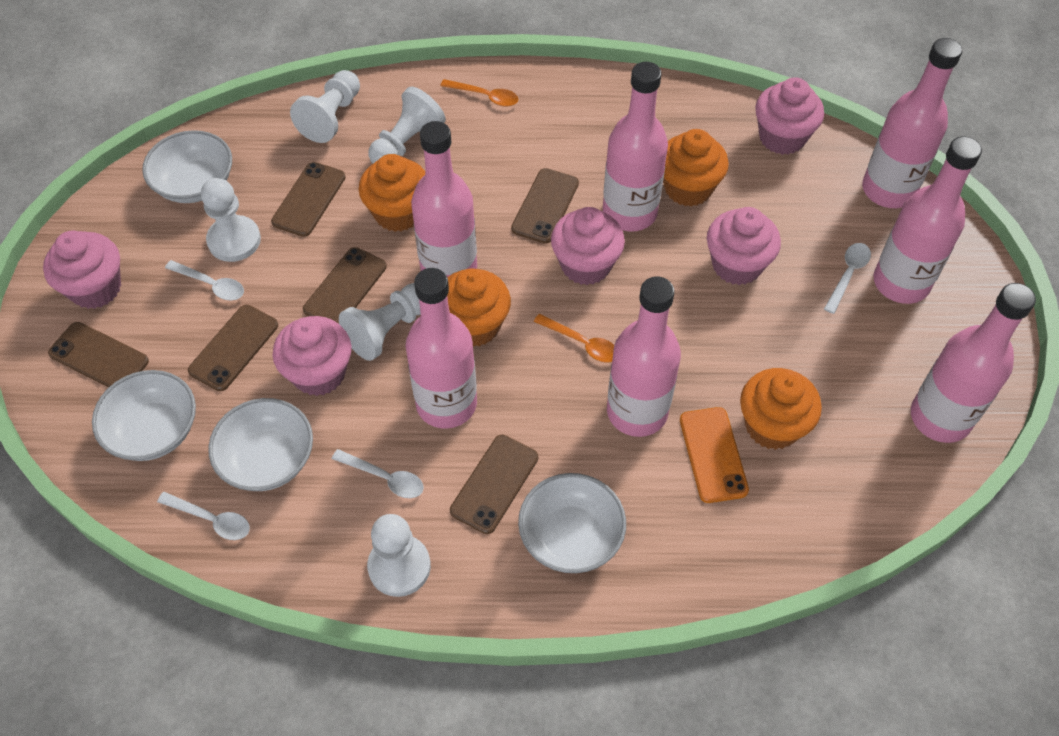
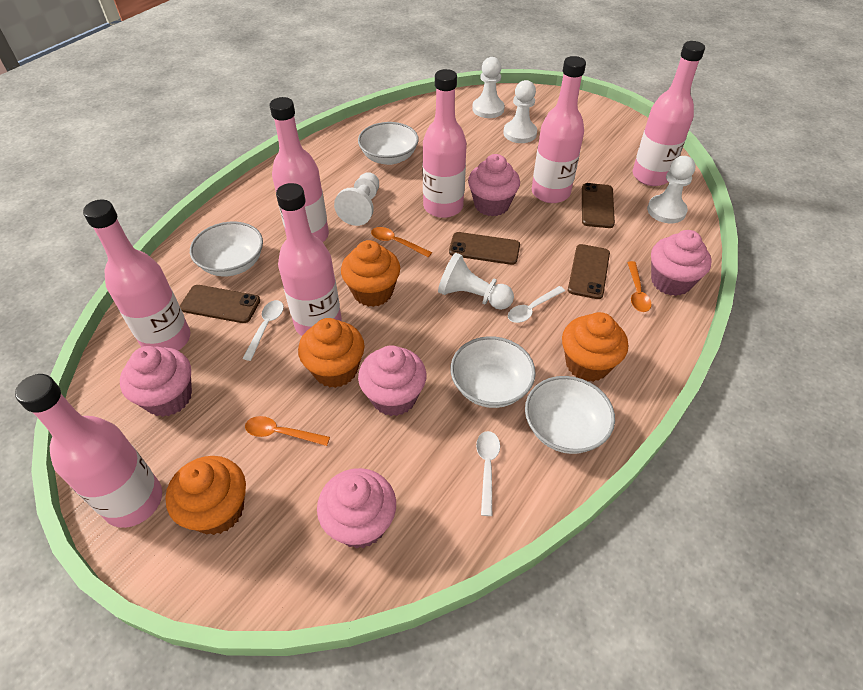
brown phone: [48,322,149,388] [188,305,278,391] [271,162,346,237] [303,247,387,324] [450,435,538,534] [511,168,579,244] = 6 -> [180,285,260,323] [449,232,520,265] [568,244,610,299] [582,183,615,228] = 4
orange phone: [680,407,749,503] = 1 -> none = 0
orange spoon: [440,79,518,107] [534,314,614,362] = 2 -> [245,416,330,446] [371,227,432,258] [627,261,651,312] = 3
white spoon: [157,492,250,540] [165,260,244,301] [332,449,424,498] [824,243,871,314] = 4 -> [242,300,284,361] [476,431,500,516] [508,286,565,323] = 3

